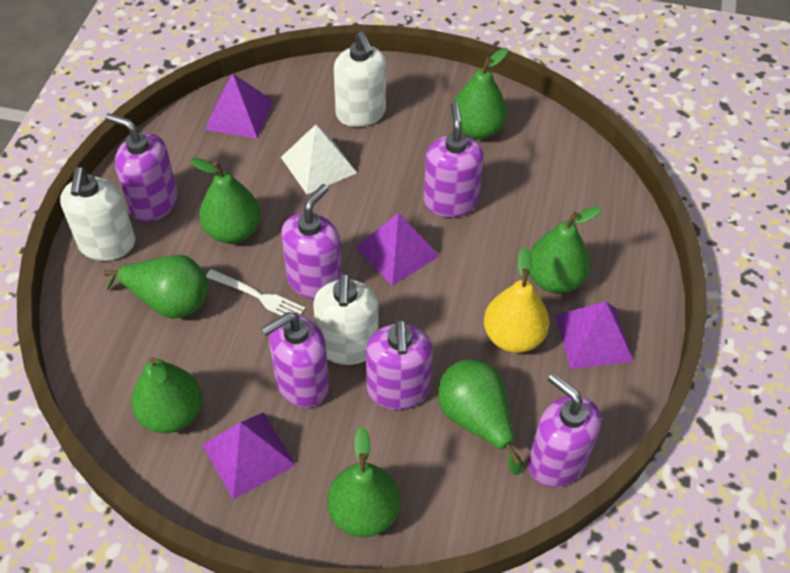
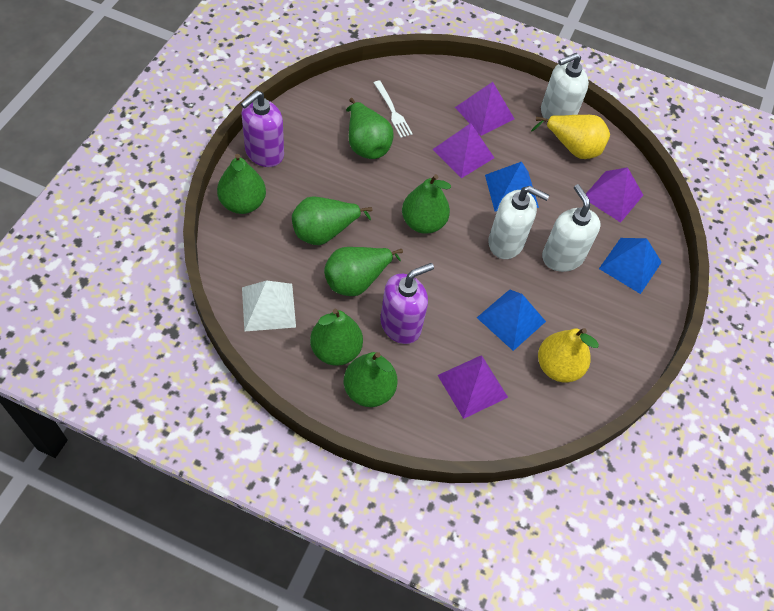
blue pyramid: none = 0 -> [477,289,546,351] [485,162,539,211] [599,238,662,294] = 3
purple soap dispenser: [105,113,178,222] [261,312,329,408] [281,184,342,299] [366,319,433,410] [423,102,484,217] [528,373,601,487] = 6 -> [241,90,284,167] [380,263,434,344] = 2
yellow pear: [484,247,549,353] = 1 -> [531,115,610,159] [538,328,599,383] = 2

